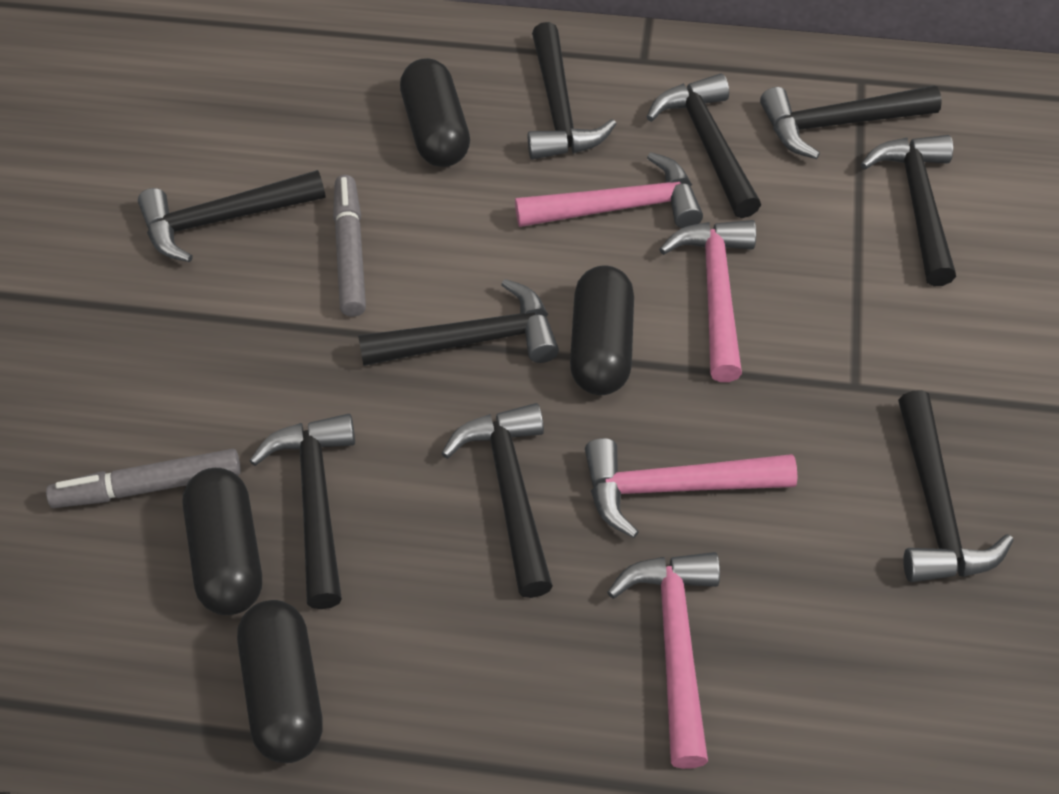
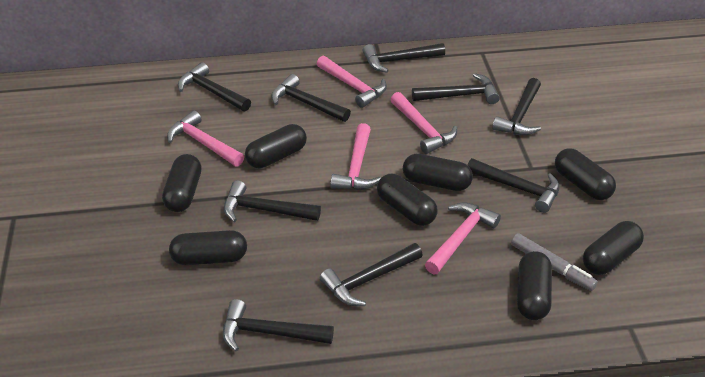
black capsule: [182,468,262,615] [237,600,323,763] [400,58,470,167] [570,265,634,395] = 4 -> [162,154,202,212] [169,230,247,265] [245,124,307,168] [377,174,438,226] [403,154,473,191] [517,251,552,320] [555,148,616,200] [583,221,644,275] = 8
grey marker: [46,449,241,508] [333,175,366,316] = 2 -> [511,233,598,291] = 1
pink hammer: [515,152,703,228] [585,438,797,538] [607,552,720,769] [659,220,756,382] = 4 -> [167,111,244,166] [317,56,387,108] [330,123,381,190] [390,92,457,154] [425,202,501,274] = 5

